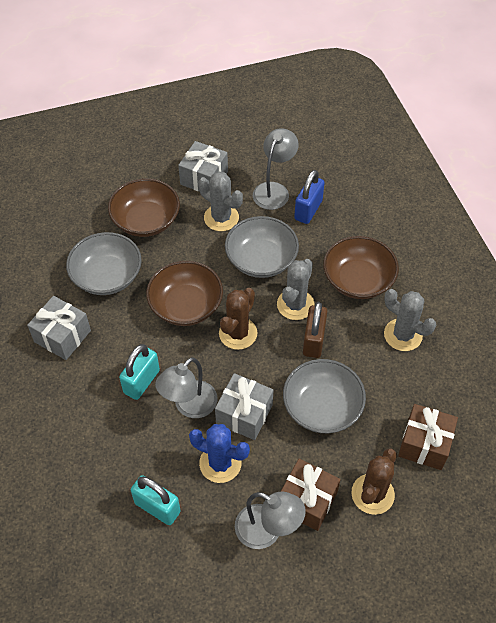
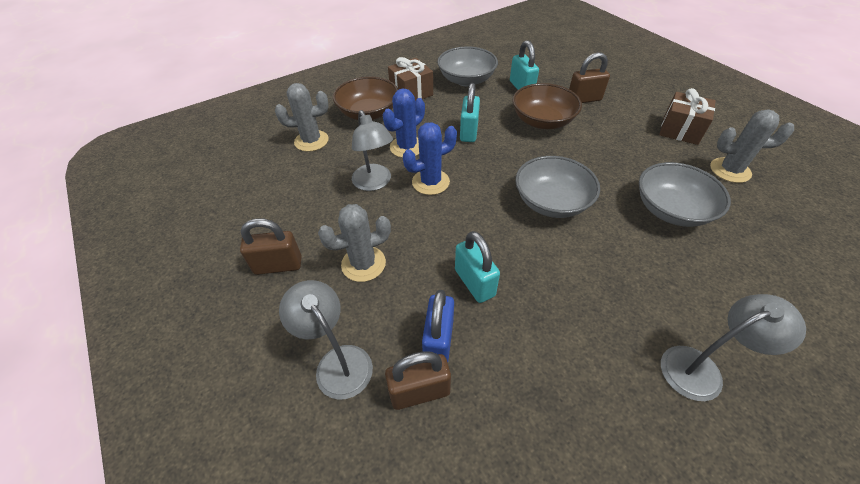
blue cactus: [189,424,250,483] = 1 -> [383,88,425,158] [403,122,457,195] = 2
brown bowl: [108,178,180,237] [146,261,223,326] [323,236,399,299] = 3 -> [333,76,398,120] [513,83,582,129] = 2
brown cactus: [219,288,257,350] [351,448,397,515] = 2 -> none = 0
brown padlock: [303,302,328,358] = 1 -> [240,218,302,275] [385,351,451,410] [569,52,610,103] = 3
grey gift: [27,296,91,360] [178,141,228,191] [215,373,273,440] = 3 -> none = 0
turquoise padlock: [119,344,160,400] [131,475,181,525] = 2 -> [455,231,500,303] [460,83,480,142] [510,40,539,90] = 3

